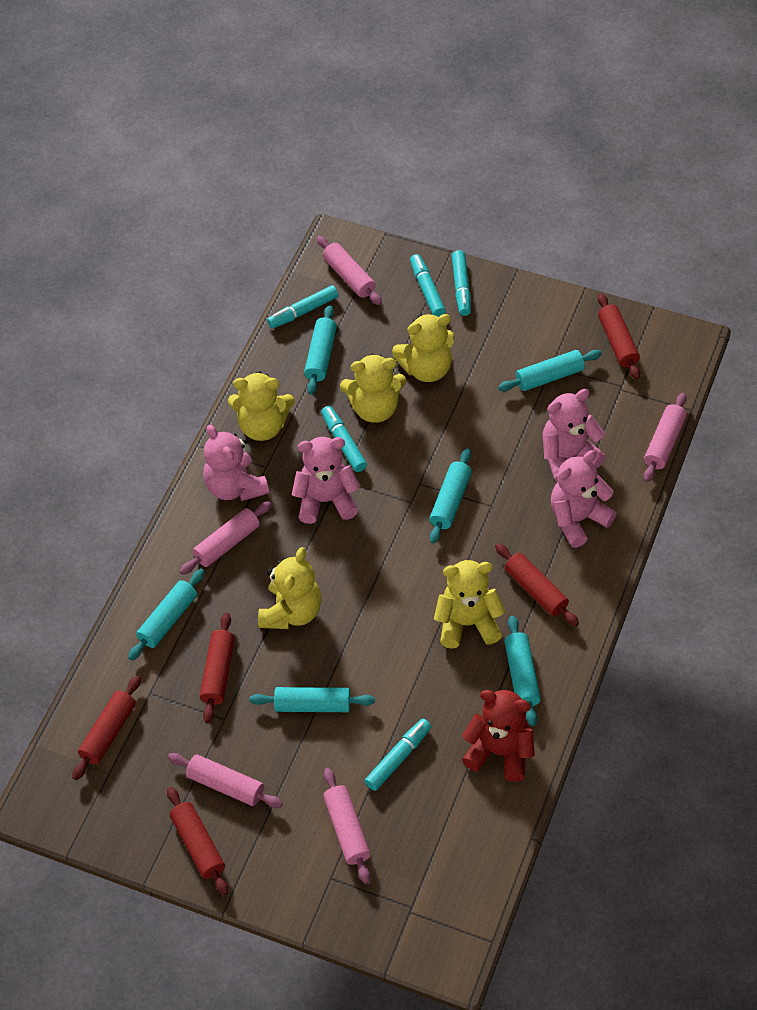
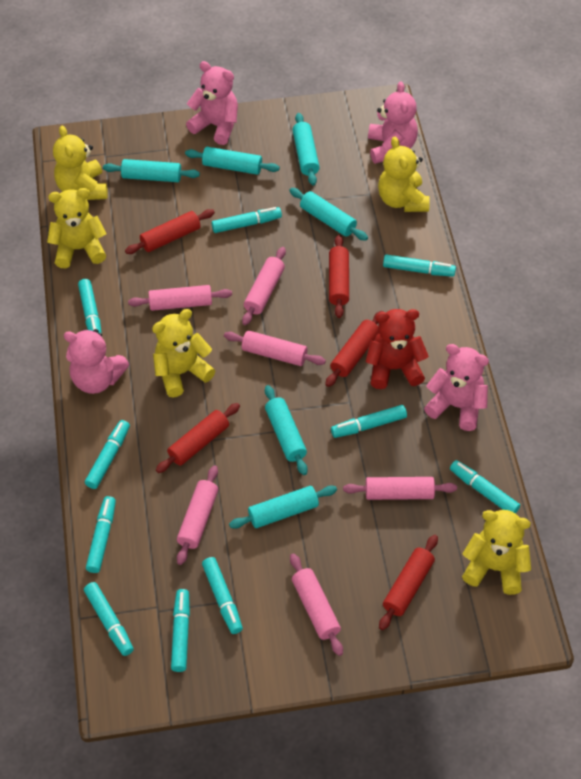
pink rolling pin: [168,753,283,808] [180,501,272,575] [317,236,382,305] [323,768,371,884] [644,393,687,482] = 5 -> [128,285,232,311] [177,465,218,565] [224,330,326,366] [242,247,286,325] [290,553,343,656] [343,477,457,500] = 6
turquoise marker: [267,285,338,329] [321,406,367,472] [365,719,431,791] [410,254,446,317] [452,250,471,316] = 5 -> [78,279,102,334] [84,582,134,656] [85,420,130,489] [86,496,116,573] [171,589,190,672] [202,557,243,634] [212,207,282,233] [331,405,407,438] [383,254,456,277] [450,460,520,514] = 10

